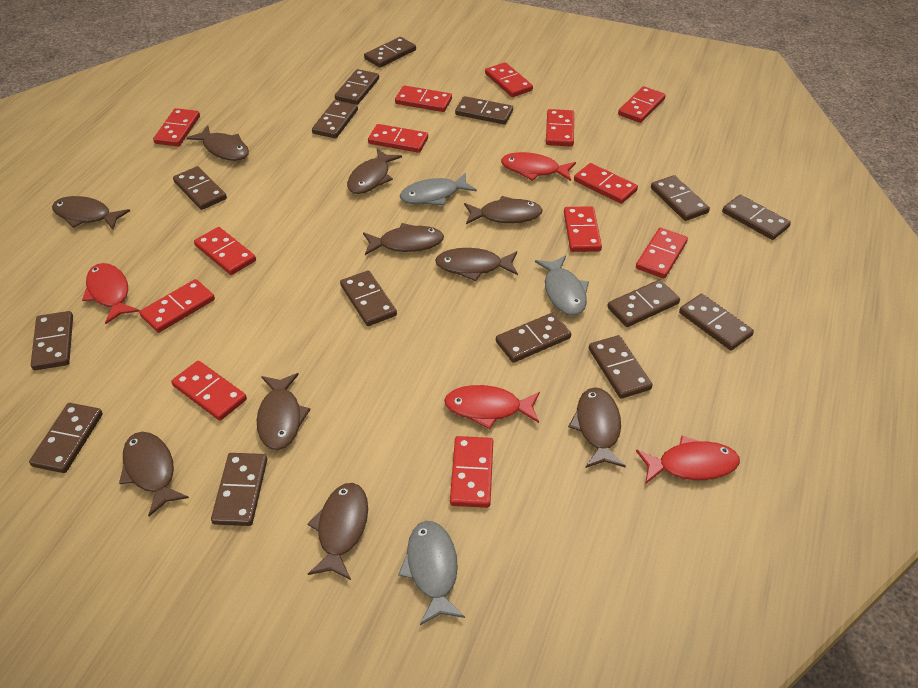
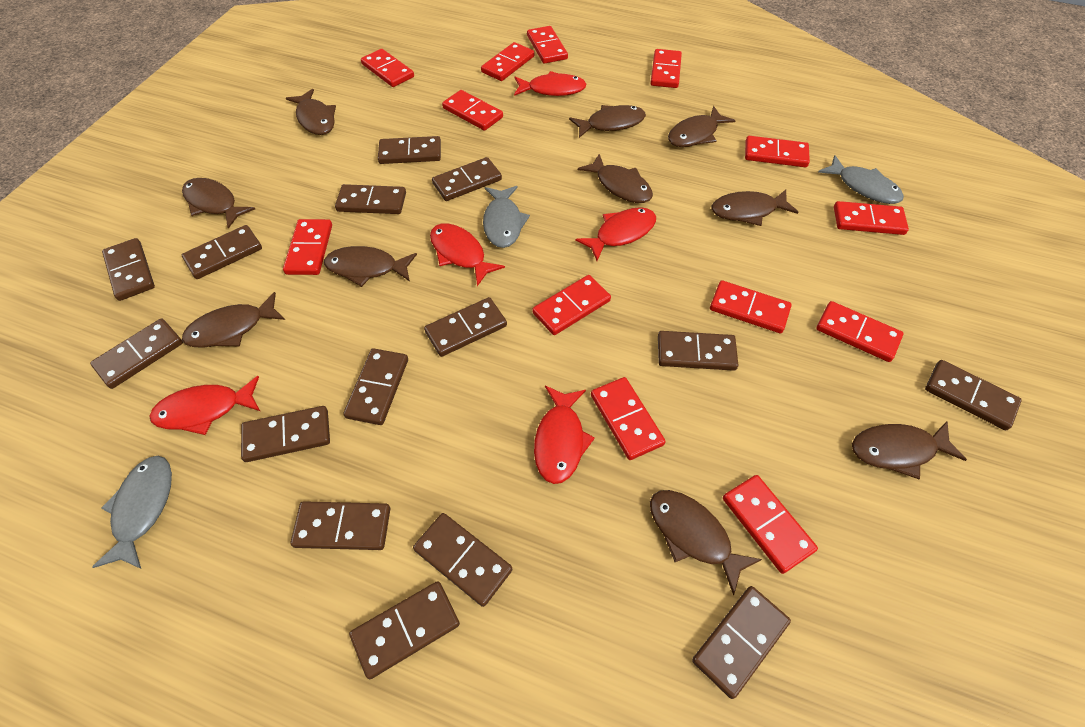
red fish: [82,263,140,324] [444,385,540,429] [501,152,576,181] [636,436,740,484] = 4 -> [149,376,260,435] [430,223,505,286] [514,71,587,96] [534,386,595,484] [575,207,656,261] = 5

